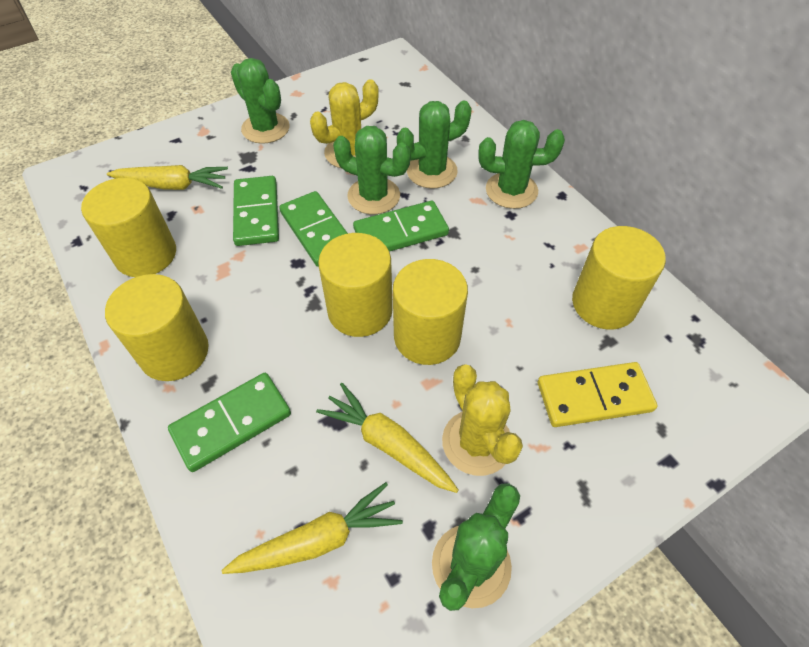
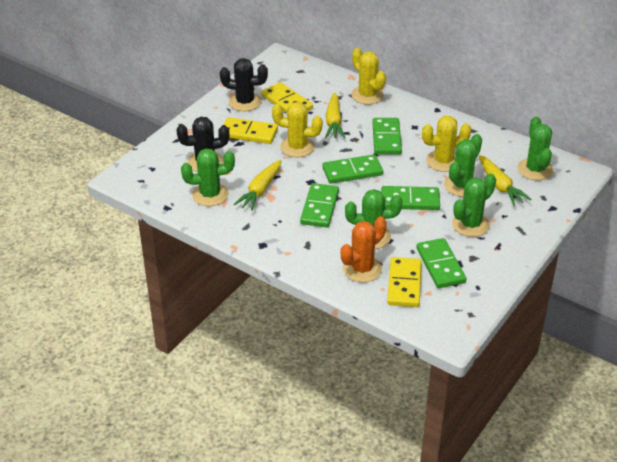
black cactus: none = 0 -> [176,117,229,172] [220,58,268,111] = 2
green domino: [168,373,291,472] [233,176,279,246] [279,191,348,267] [353,201,449,252] = 4 -> [300,183,339,228] [322,154,383,184] [372,118,402,154] [381,186,440,210] [417,238,466,288] = 5
orange cactus: none = 0 -> [341,216,387,282] = 1
yellow cactus: [310,79,379,168] [442,364,523,476] = 2 -> [272,102,323,157] [351,48,386,105] [422,116,471,172] = 3
yellow cylinder: [81,178,176,277] [105,274,209,381] [318,233,393,337] [393,259,468,365] [572,226,666,329] = 5 -> none = 0
yellow domino: [538,362,657,427] = 1 -> [223,117,278,144] [261,82,313,113] [387,257,422,307] = 3

